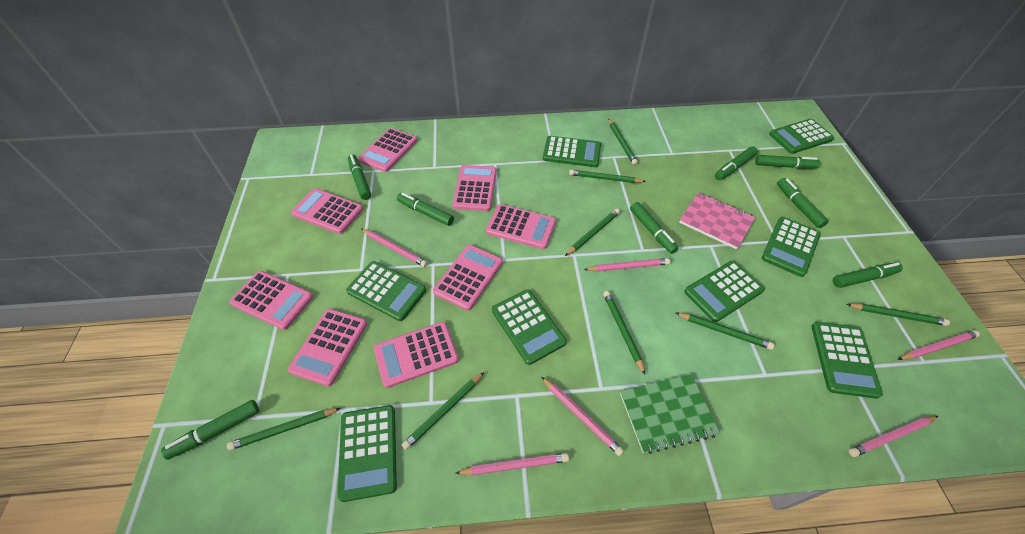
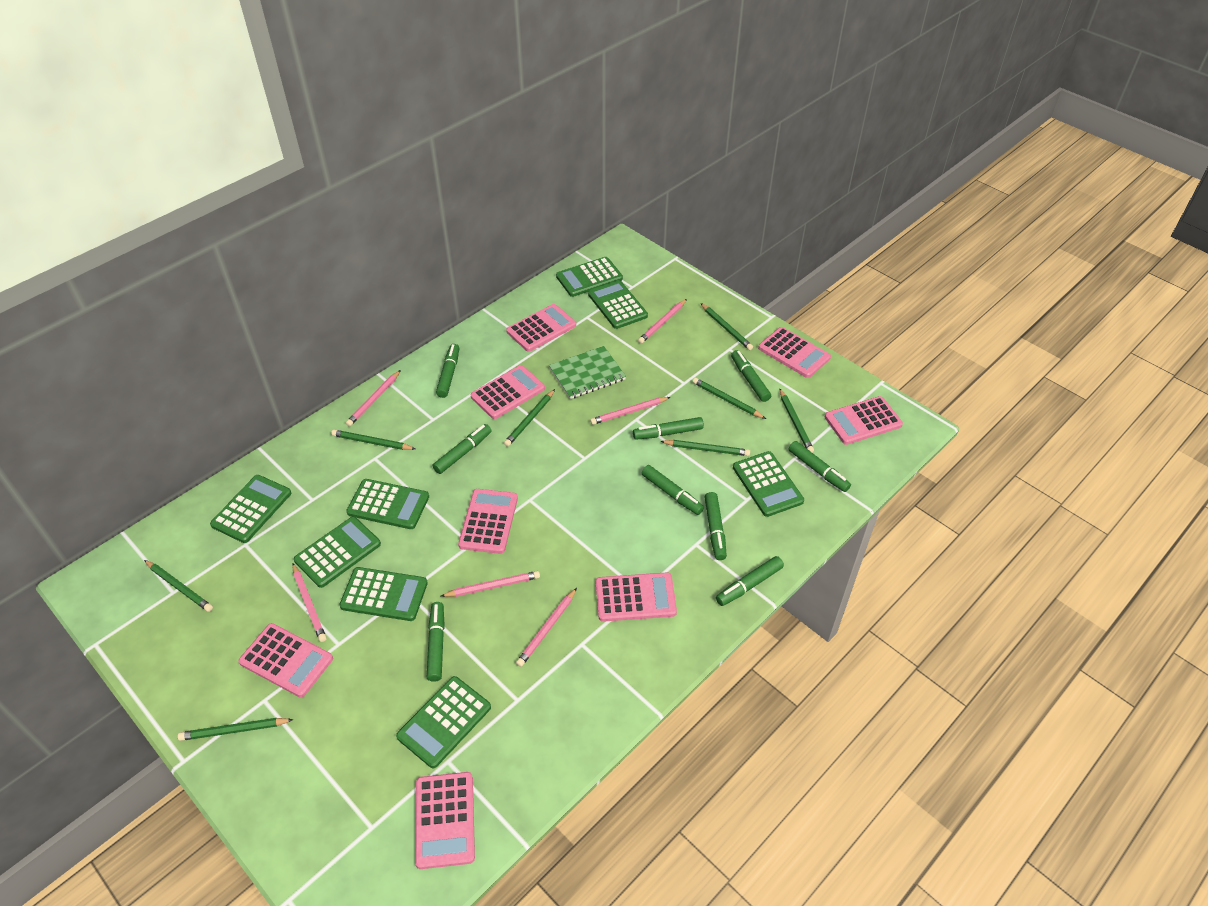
green marker: [161,400,259,460] [348,154,371,200] [397,193,454,226] [630,202,678,254] [715,146,758,180] [755,155,820,169] [777,178,828,228] [833,262,903,288] = 8 -> [427,602,445,682] [433,424,492,474] [436,344,459,398] [633,417,704,440] [642,465,704,515] [705,492,727,560] [716,556,784,606] [731,350,771,402] [789,441,851,492] = 9
pink notebook: [679,192,756,250] = 1 -> none = 0

